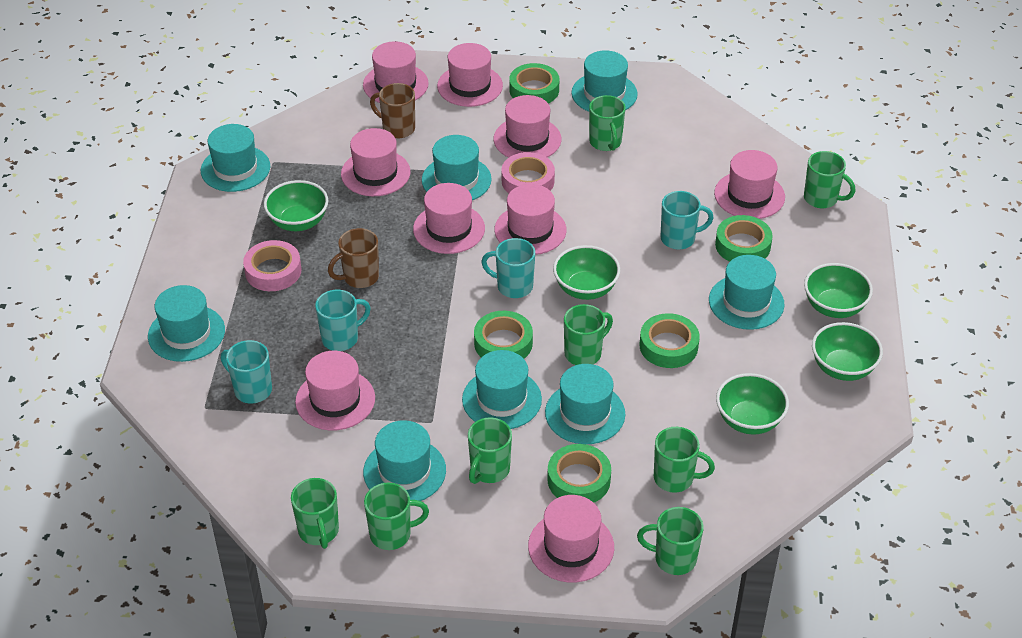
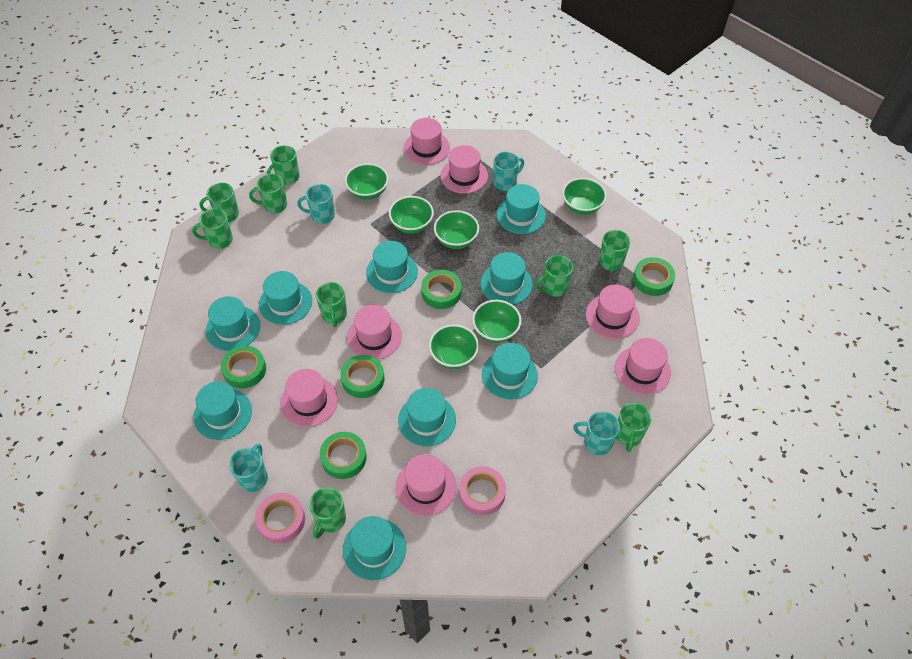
brown mug: [328,228,379,288] [370,83,415,138] = 2 -> none = 0
green bowl: [264,180,328,231] [553,245,620,300] [716,373,789,435] [804,263,873,318] [812,322,883,381] = 5 -> [345,163,388,200] [389,196,434,234] [429,324,479,369] [434,210,479,249] [472,300,522,343] [562,178,607,215] = 6
green mug: [291,478,339,549] [364,482,429,550] [468,417,512,484] [564,304,613,365] [589,95,626,151] [637,507,704,575] [654,427,715,493] [804,151,855,208] = 8 -> [192,208,233,249] [200,183,239,222] [249,174,287,213] [267,145,300,185] [309,487,346,539] [316,282,347,327] [535,255,573,297] [599,230,630,273] [616,403,651,452] = 9
pink hat: [295,351,375,431] [341,128,410,196] [363,41,429,103] [413,183,485,254] [437,43,503,107] [494,95,561,158] [495,184,566,255] [528,495,614,583] [714,150,785,219] = 9 -> [281,369,338,427] [347,305,402,360] [396,454,457,516] [404,118,450,165] [440,145,488,194] [586,284,639,339] [615,338,671,394] = 7
turquoise hat: [148,285,225,362] [201,124,270,192] [363,420,446,501] [422,135,492,200] [462,350,542,429] [545,364,625,444] [571,50,638,112] [709,255,784,330] = 8 -> [193,381,252,440] [206,296,260,351] [259,271,312,325] [343,516,406,580] [366,241,418,293] [398,388,456,446] [480,252,533,305] [482,343,538,400] [496,184,546,234] = 9

